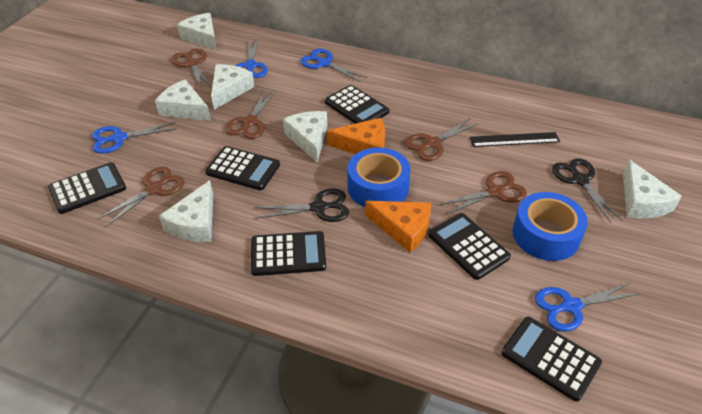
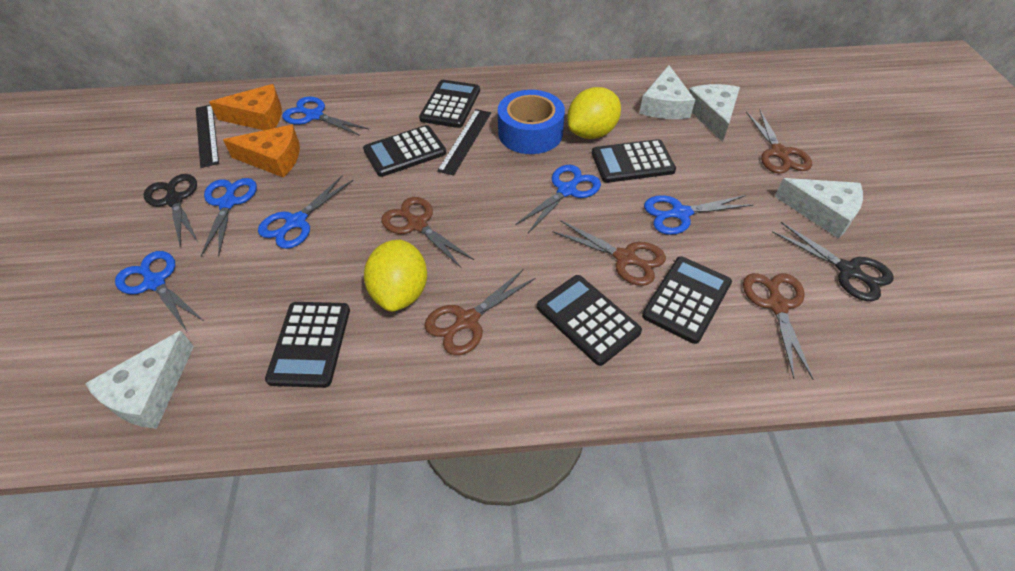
black ruler: [470,132,560,147] = 1 -> [196,105,219,168] [437,109,491,175] = 2
blue scissors: [92,122,177,154] [235,38,268,78] [300,49,367,82] [535,282,641,332] = 4 -> [115,251,204,330] [201,178,257,257] [258,176,353,249] [282,97,369,136] [515,165,601,233] [644,195,754,235] = 6
blue tape: [347,147,410,207] [513,192,588,261] = 2 -> [498,90,565,154] = 1
white cheese: [155,79,211,121] [159,180,213,242] [177,13,217,51] [211,64,254,110] [283,111,327,163] [623,160,682,218] = 6 -> [85,331,194,429] [639,65,695,119] [689,84,740,142] [774,178,863,239] = 4
yellow lemon: none = 0 -> [364,240,427,312] [567,87,621,139] = 2

